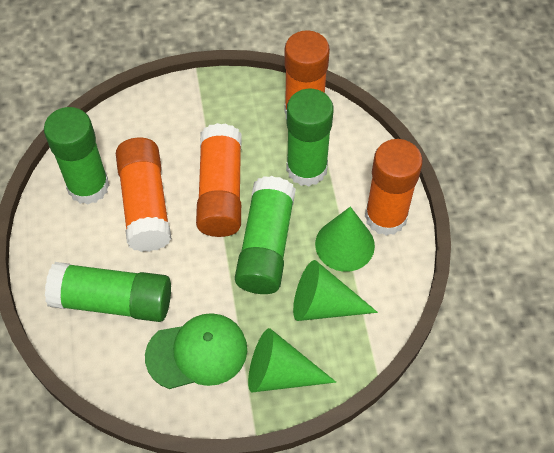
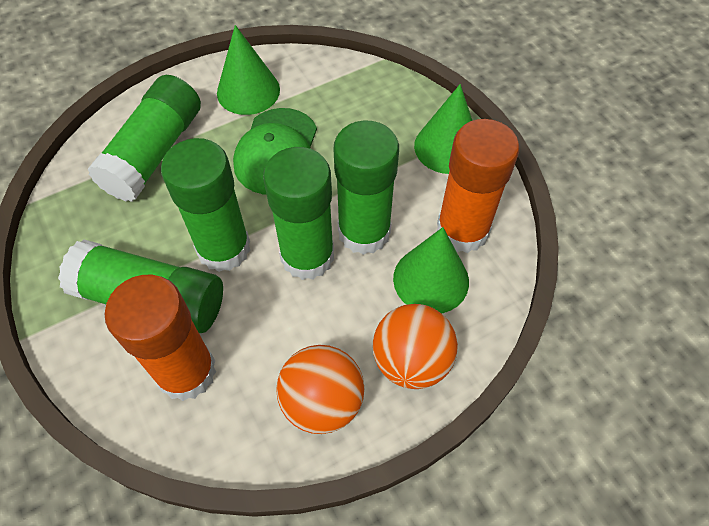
green glue stick: [44,107,110,204] [45,262,171,322] [235,176,296,294] [286,89,334,186] = 4 -> [58,240,223,333] [87,75,201,202] [161,138,251,272] [263,147,334,280] [333,121,399,255] = 5
orange ball: none = 0 -> [276,345,364,434] [373,304,458,389] = 2
orange glue stick: [116,138,171,252] [196,123,242,237] [284,30,330,119] [365,139,423,236] = 4 -> [105,275,217,401] [437,119,519,253] = 2

